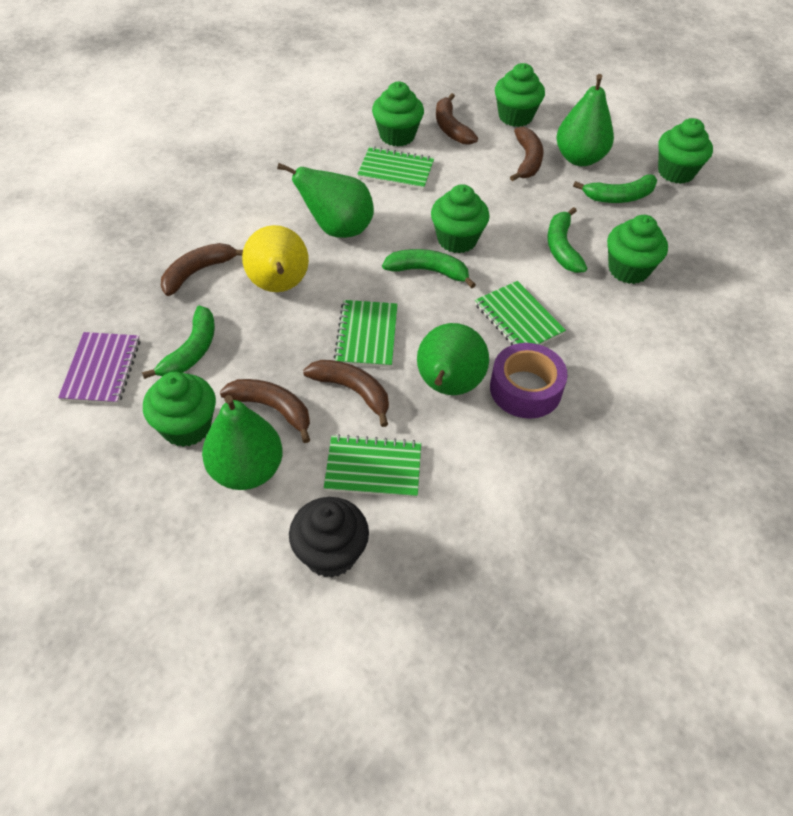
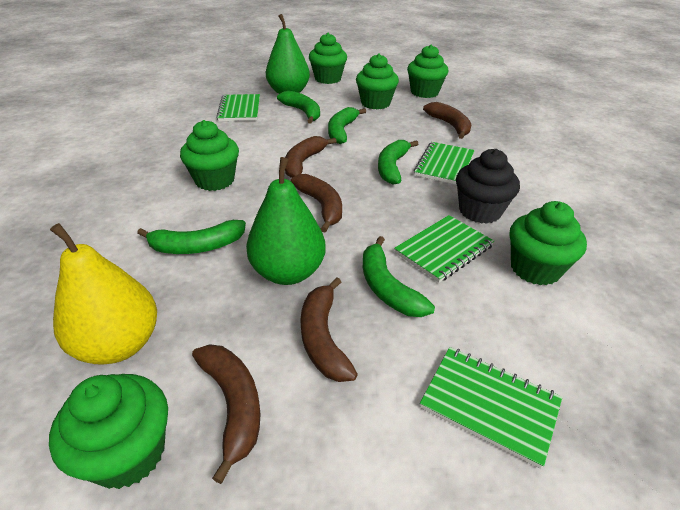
green banana: [142,306,215,379] [382,249,476,289] [547,207,587,273] [573,174,657,203] = 4 -> [137,220,246,254] [277,91,320,124] [328,107,366,144] [363,236,435,317] [378,140,418,185] = 5
green pear: [202,395,283,490] [277,163,374,238] [417,323,489,395] [556,74,614,166] = 4 -> [246,157,326,285] [266,14,310,94] = 2
purple notebook: [58,332,140,405] = 1 -> none = 0
purple tape: [490,343,568,419] = 1 -> none = 0

